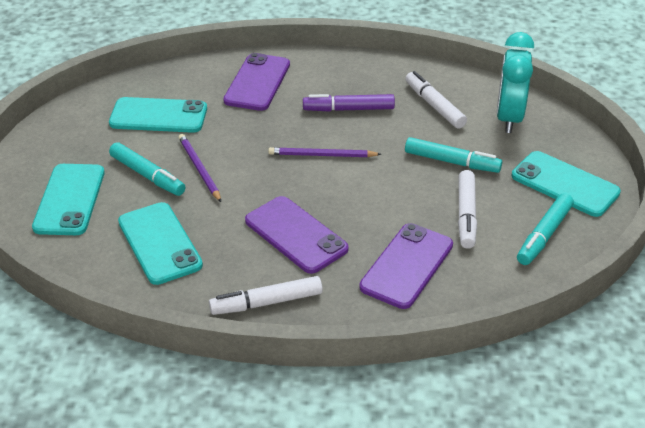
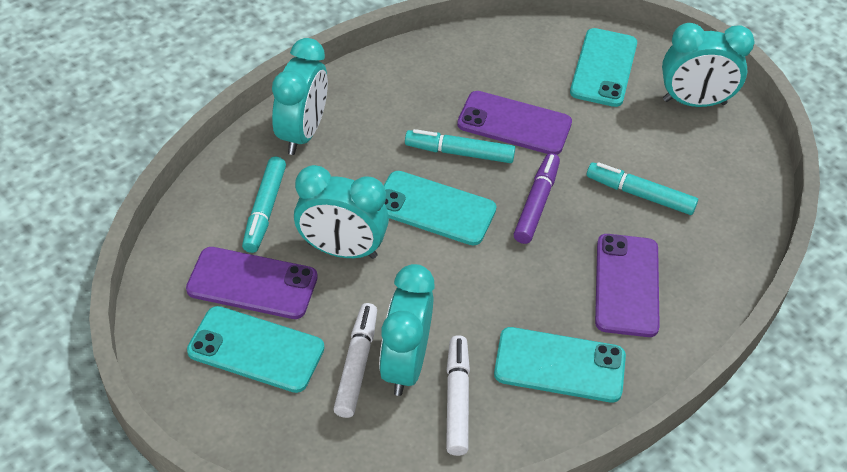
purple pencil: [178,134,221,202] [268,147,381,157] = 2 -> none = 0
turquoise clock: [497,32,534,133] = 1 -> [272,38,328,155] [294,165,389,259] [379,264,435,396] [662,23,754,107] = 4
white marker: [209,276,323,315] [405,71,467,129] [458,170,477,249] = 3 -> [333,303,377,418] [446,335,470,456] = 2

